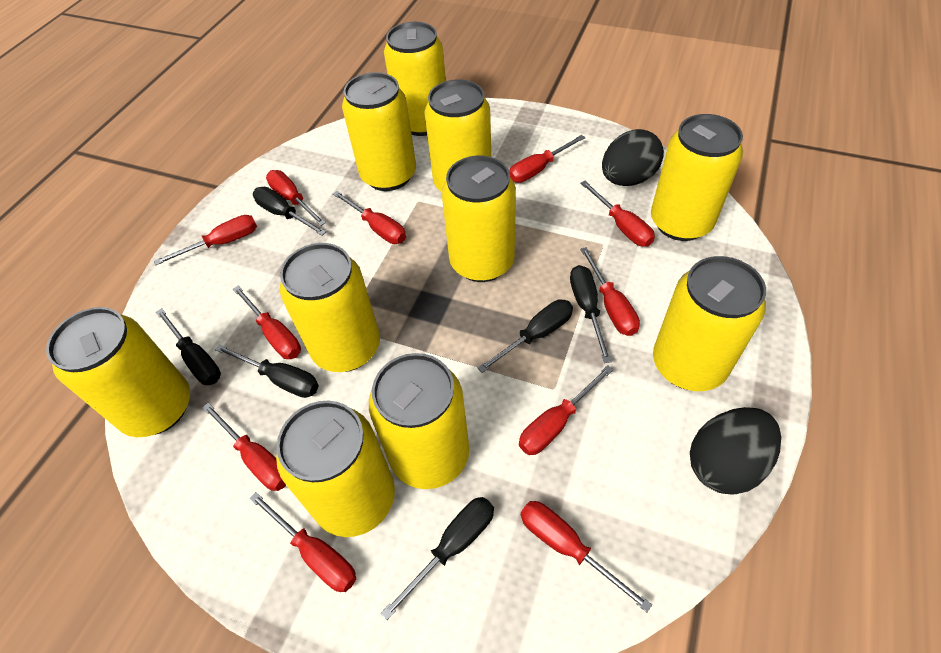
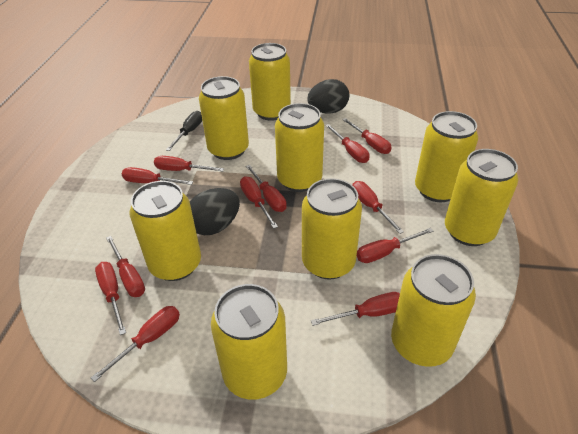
black screwdriver: [156,308,221,385] [215,344,319,398] [253,187,326,236] [381,497,494,620] [478,299,573,373] [570,265,612,363] = 6 -> [166,111,202,151] = 1
red screwdriver: [154,215,257,265] [202,403,286,491] [233,286,301,359] [249,492,356,592] [266,170,326,226] [333,191,406,244] [509,135,586,183] [519,365,613,455] [520,501,652,612] [580,181,655,247] [580,247,640,336] = 11 -> [91,306,180,382] [95,262,126,335] [106,236,145,297] [122,167,193,185] [154,156,224,171] [240,176,278,229] [246,165,287,212] [311,292,400,326] [325,124,370,163] [342,118,392,154] [352,181,404,234] [357,228,433,263] = 12
yellow can: [46,307,190,437] [276,401,395,537] [280,243,380,372] [342,72,416,191] [369,353,469,489] [384,22,446,136] [424,79,491,192] [442,156,516,282] [651,114,743,241] [653,256,766,391] = 10 -> [130,181,201,281] [199,76,249,160] [211,284,287,400] [249,43,291,121] [275,103,324,192] [302,178,362,280] [391,254,476,367] [415,111,478,202] [445,149,518,246] = 9

